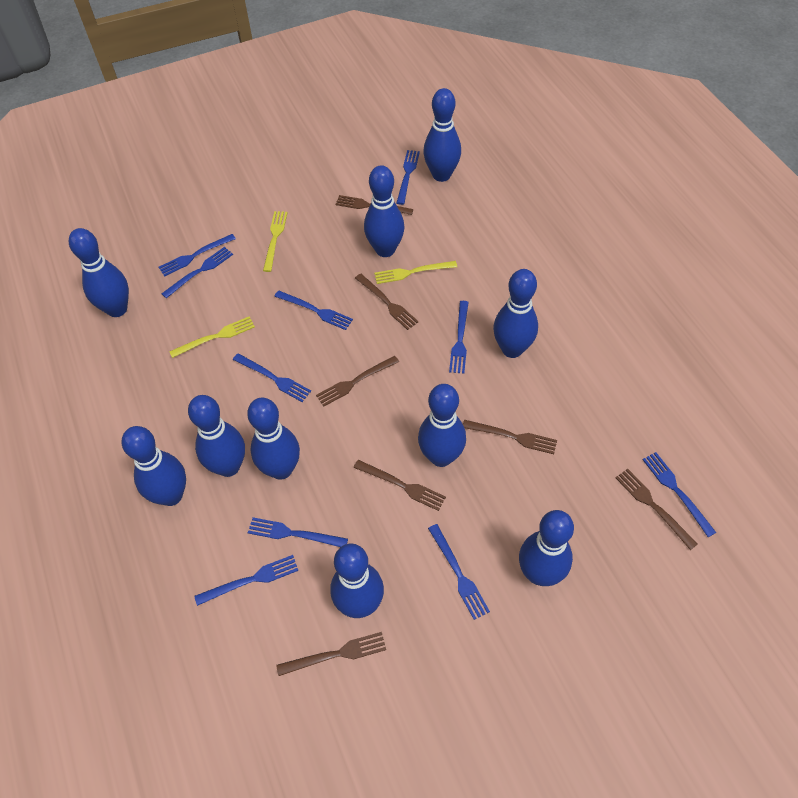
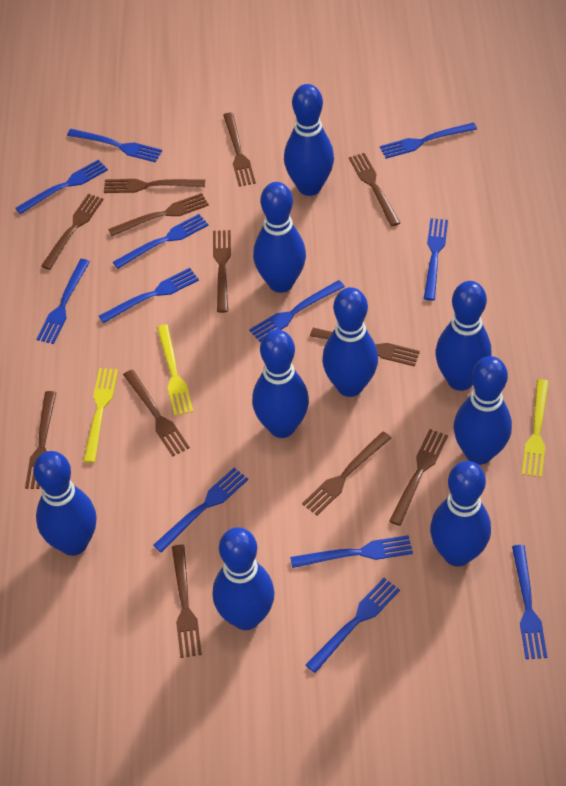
blue bowling pin: [69,228,129,317] [122,426,186,506] [188,395,245,477] [247,398,300,480] [330,544,384,618] [364,165,404,257] [418,384,466,467] [423,88,461,182] [493,269,538,358] [519,510,574,586] = 10 -> [33,451,97,556] [213,527,275,630] [252,330,309,438] [253,182,306,293] [284,84,334,196] [322,287,378,397] [430,461,491,566] [436,281,491,391] [453,356,512,465] = 9
blue fork: [159,234,236,277] [162,247,233,298] [194,555,299,606] [233,353,311,402] [248,517,348,547] [274,290,353,330] [397,150,420,205] [428,524,490,620] [449,301,469,374] [643,452,716,537] = 10 -> [15,160,108,214] [37,259,90,344] [67,129,162,162] [99,268,199,323] [113,214,209,269] [153,468,248,553] [249,280,345,342] [290,535,413,568] [306,578,400,673] [380,123,477,159] [424,218,448,301] [512,545,547,659] = 12
brown fork: [276,632,386,676] [316,356,399,407] [336,195,413,215] [353,460,446,511] [355,274,419,330] [463,420,557,454] [616,469,698,550] = 7 -> [25,391,57,489] [41,194,104,270] [104,179,205,193] [108,193,209,236] [123,370,190,457] [172,545,202,658] [213,230,231,313] [223,113,256,187] [302,431,391,515] [310,328,420,366] [349,153,400,226] [389,429,448,526] = 12

